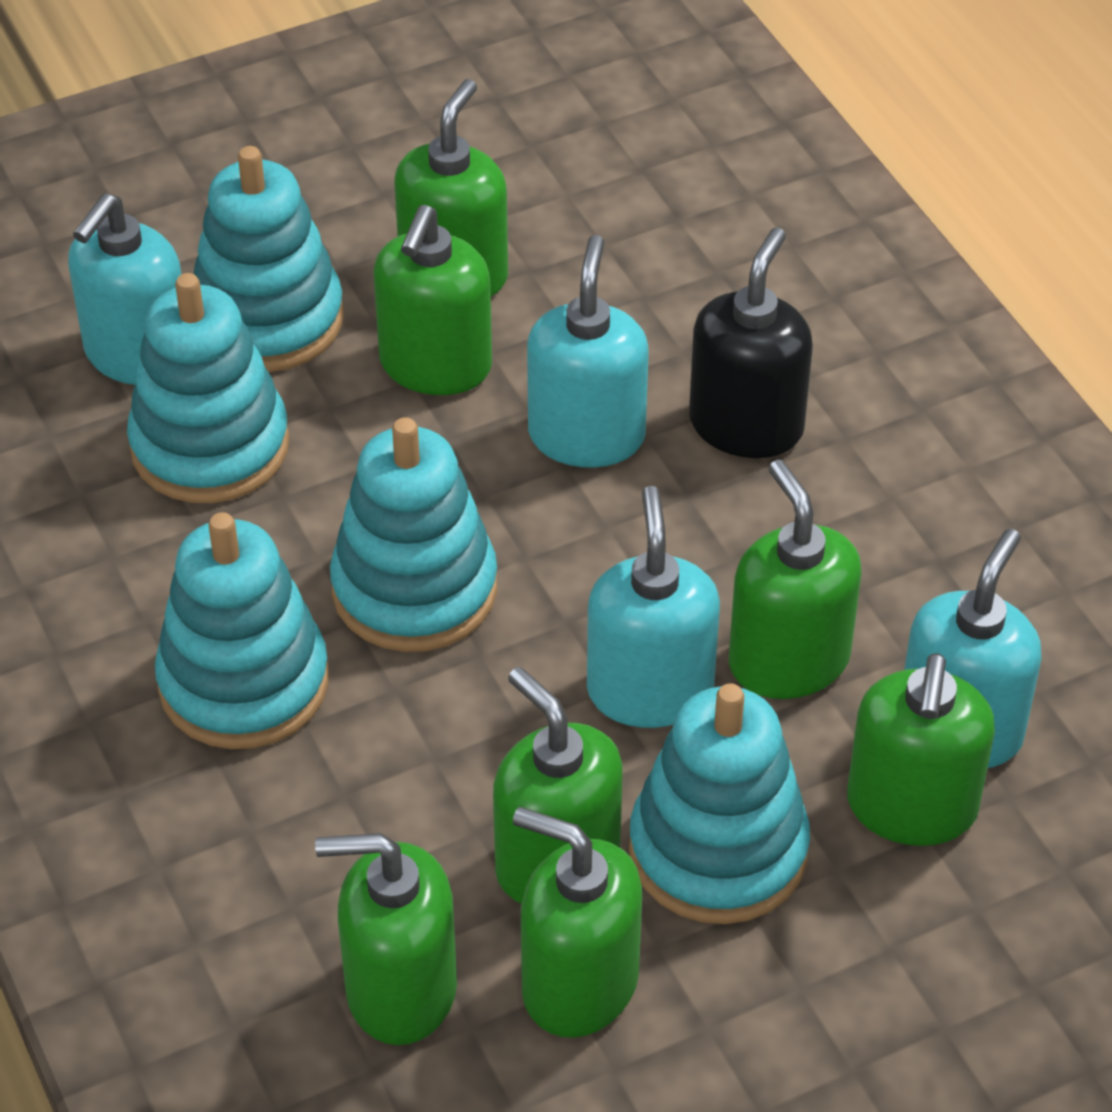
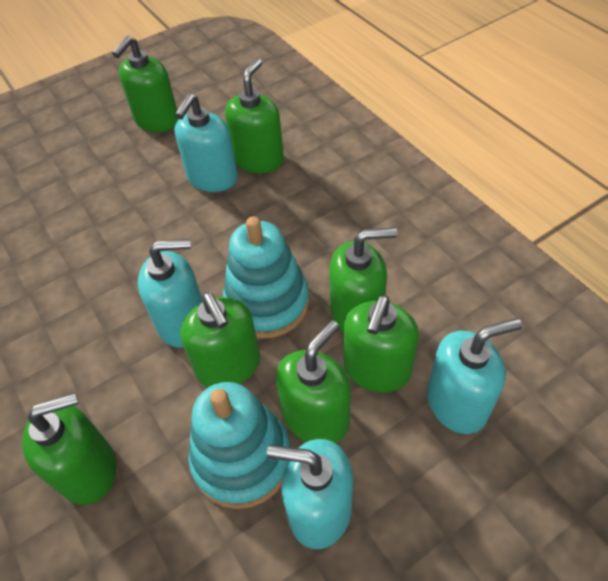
black soap dispenser: [689,228,813,458] = 1 -> none = 0
turquoise stacking toy: [127,273,289,503] [155,512,329,749] [194,146,344,372] [330,417,497,652] [629,683,810,924] = 5 -> [188,382,291,509] [223,216,309,339] = 2

